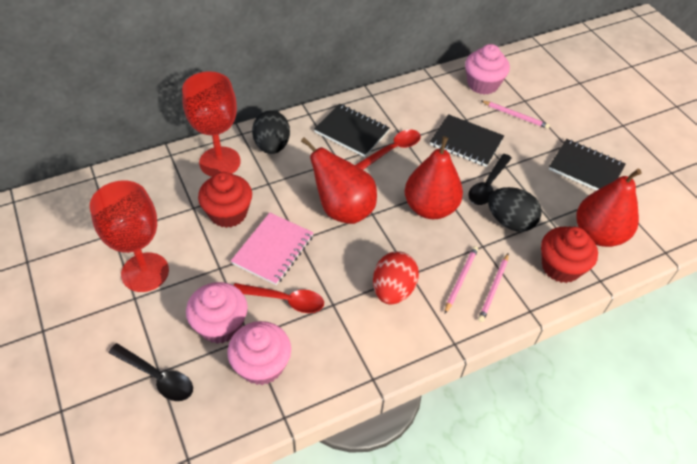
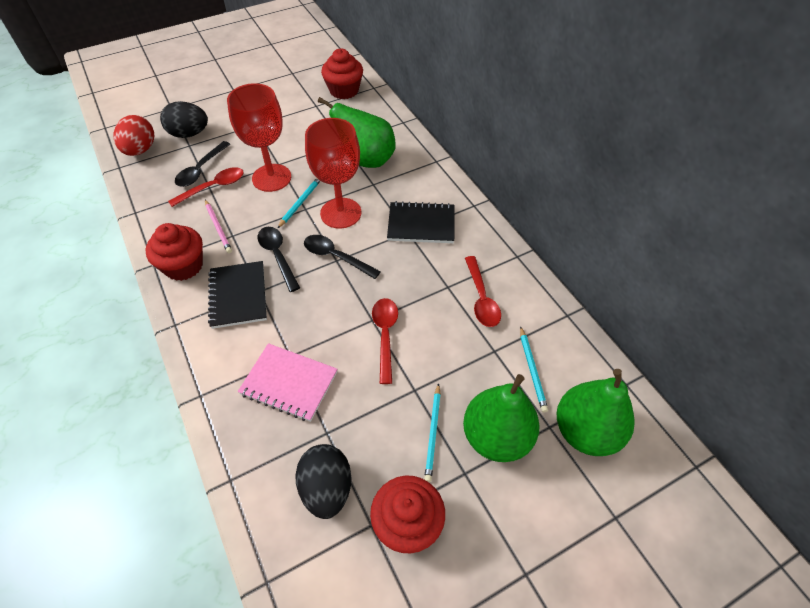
black notebook: [314,104,390,157] [430,114,504,167] [549,139,626,191] = 3 -> [208,261,267,329] [387,201,455,243] = 2
black spoon: [108,343,193,401] [468,154,512,205] = 2 -> [175,141,230,187] [257,227,300,292] [304,235,381,279] = 3
green pear: none = 0 -> [318,97,396,168] [463,374,539,462] [557,369,635,456] = 3
pink cupcake: [186,282,248,344] [227,321,291,385] [465,44,510,95] = 3 -> none = 0
pink pencil: [445,246,478,313] [478,253,509,322] [482,101,550,129] = 3 -> [205,200,232,253] = 1
red cupcake: [198,172,252,228] [541,227,598,283] = 2 -> [145,223,203,281] [321,49,363,99] [370,476,445,553] = 3
red pear: [301,137,377,224] [405,136,463,219] [576,169,642,247] = 3 -> none = 0
red spoon: [233,283,324,313] [355,130,421,170] = 2 -> [168,167,244,207] [372,298,398,384] [465,256,501,327] = 3
turquoise pencil: none = 0 -> [277,178,320,229] [424,383,441,482] [520,326,548,413] = 3

